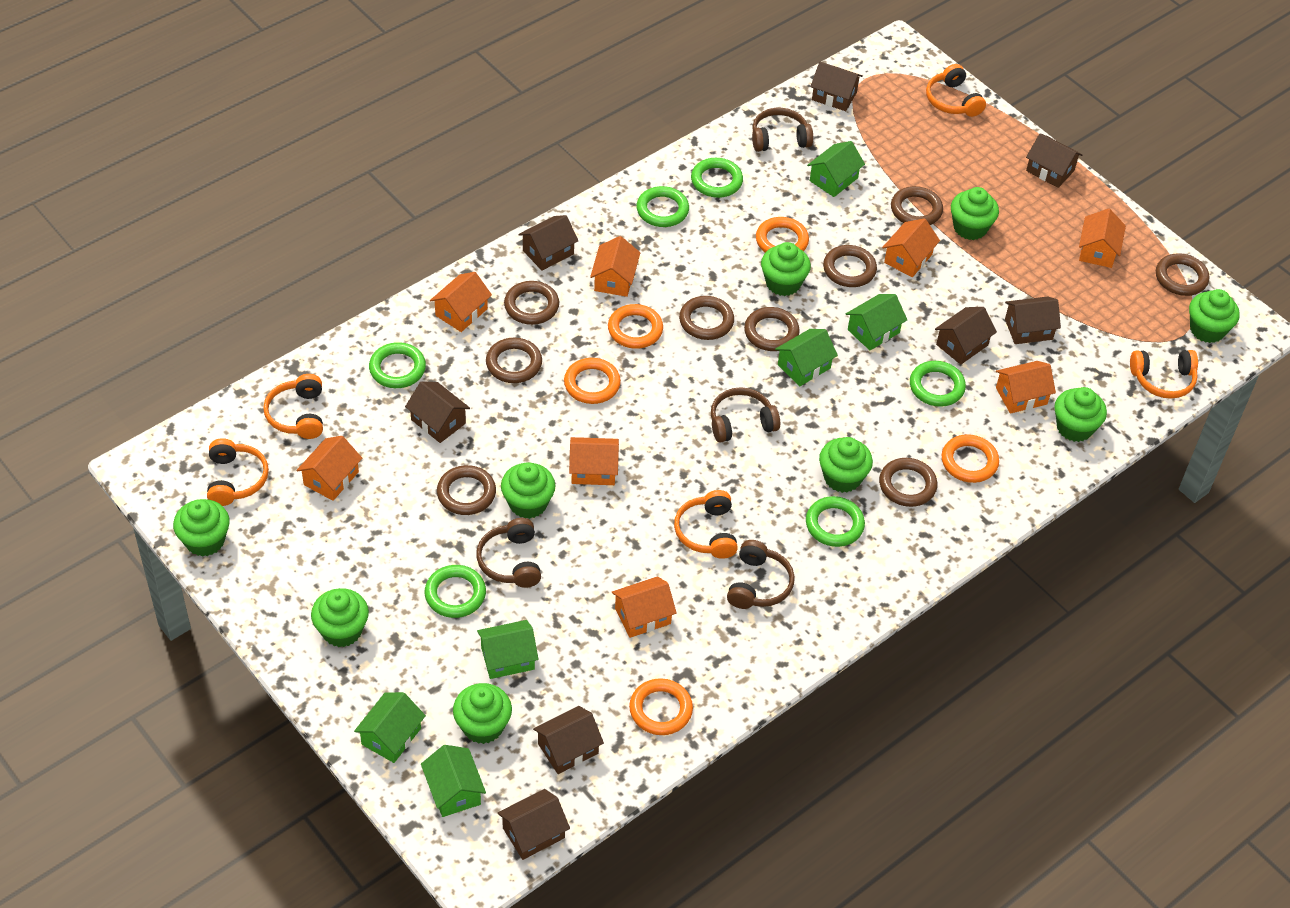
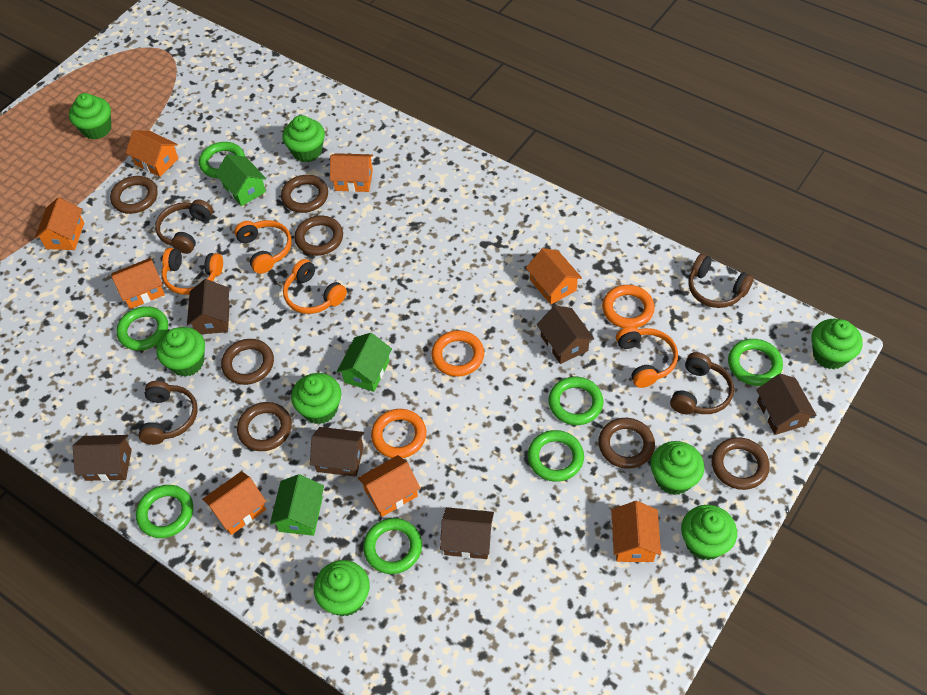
brown house: [405,381,470,443] [498,789,570,860] [518,215,579,271] [533,706,604,774] [810,62,863,111] [935,307,997,365] [1005,296,1061,344] [1026,133,1082,188] = 8 -> [73,435,132,481] [187,279,230,334] [310,427,364,477] [440,507,494,559] [537,305,594,364] [756,374,816,435] = 6
brown ring: [437,465,496,515] [486,338,542,383] [504,281,559,325] [679,296,734,340] [744,307,800,351] [823,245,877,287] [879,458,937,507] [891,186,943,225] [1156,253,1209,296] = 9 -> [110,176,158,214] [221,339,274,385] [237,402,292,451] [281,175,328,213] [294,216,343,256] [598,418,655,469] [712,437,770,490] = 7
green cupcake: [173,499,230,557] [311,588,369,647] [453,683,512,744] [501,462,555,519] [761,242,811,296] [819,437,873,493] [951,187,999,240] [1054,387,1107,442] [1189,289,1240,343] = 9 -> [69,93,111,139] [156,327,205,377] [282,115,325,163] [291,373,341,424] [314,560,370,617] [651,441,704,495] [681,505,737,560] [811,319,863,370] = 8
green house: [354,692,426,763] [421,745,486,817] [477,620,539,679] [775,329,838,386] [807,141,865,197] [846,294,907,350] = 6 -> [215,154,266,206] [270,474,324,536] [337,333,392,392] = 3
green ring: [369,342,426,388] [425,565,486,618] [636,186,689,227] [691,158,743,198] [806,496,865,547] [910,361,966,407] = 6 -> [117,306,168,351] [136,485,193,538] [199,142,245,178] [363,518,422,574] [528,430,584,482] [549,377,603,425] [728,339,783,386] = 7
orange headphones: [207,438,269,506] [263,374,323,439] [674,490,738,559] [926,64,986,117] [1130,350,1198,399] = 5 -> [162,248,223,295] [234,220,292,274] [283,259,347,314] [616,326,678,388] = 4
orange ring: [564,358,621,404] [608,304,663,349] [629,678,693,735] [756,217,809,253] [942,434,999,483] = 5 -> [371,409,426,458] [431,330,484,377] [602,285,655,328] = 3

